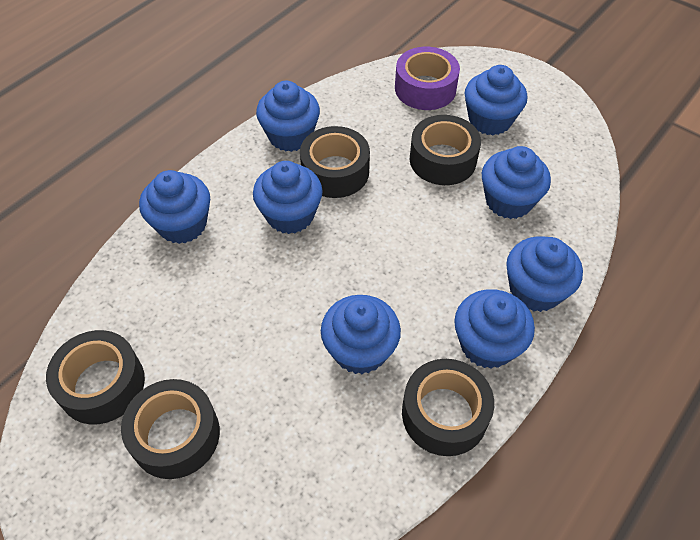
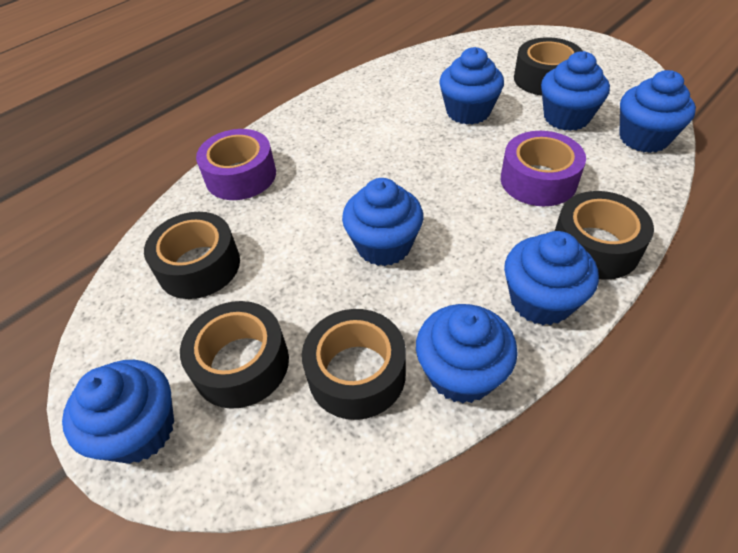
blue cupcake: [139,170,210,244] [253,161,323,234] [256,81,320,152] [321,295,401,374] [454,289,535,369] [464,65,527,135] [482,146,551,219] [506,236,583,312] = 8 -> [62,360,174,464] [342,178,423,266] [416,304,518,403] [439,47,504,125] [504,231,599,325] [541,51,610,131] [619,70,696,153] = 7
purple tape: [395,47,460,110] = 1 -> [196,129,276,200] [501,131,586,206] = 2

